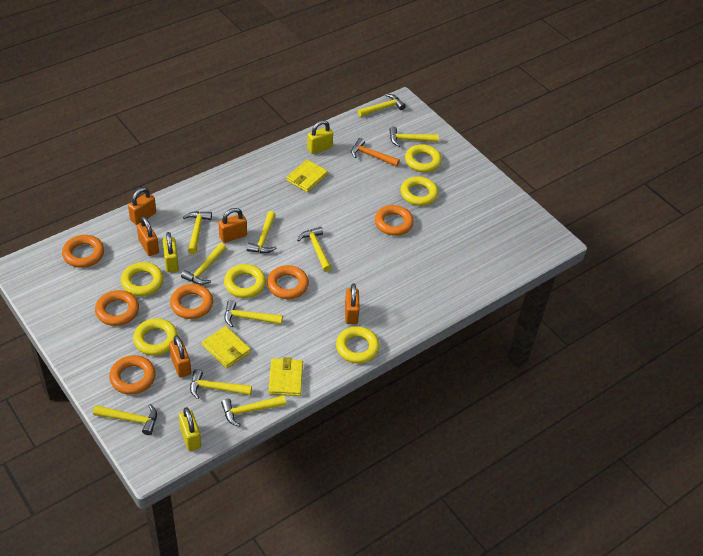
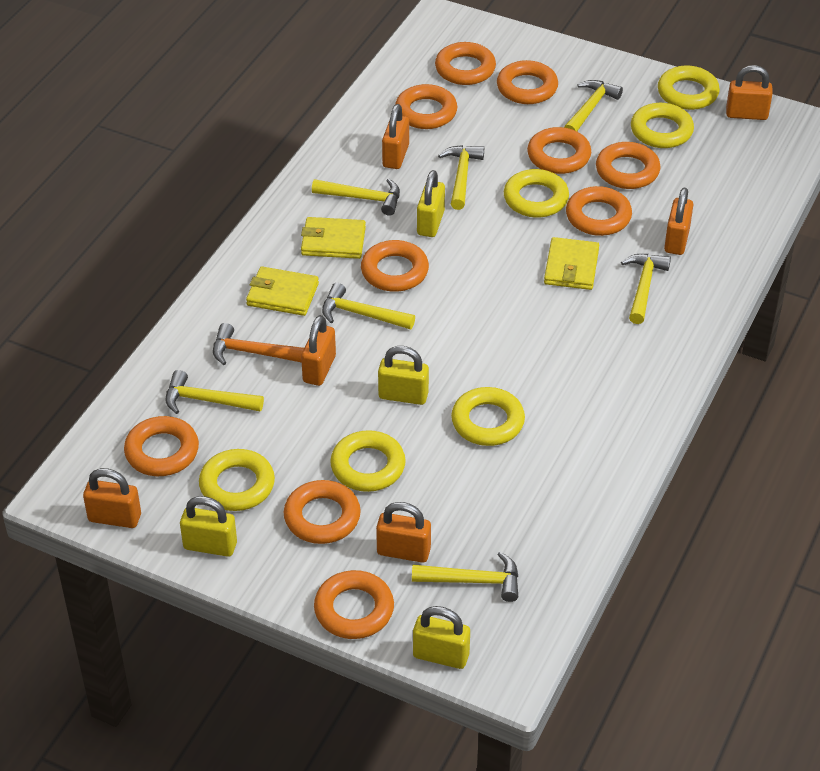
orange padlock: [128,187,156,225] [137,216,159,256] [169,335,191,378] [218,208,247,243] [345,283,360,324] = 5 -> [83,468,141,528] [301,315,336,386] [376,502,431,563] [382,104,409,169] [664,188,693,255] [726,65,773,120] = 6
orange ring: [62,235,104,268] [95,290,139,326] [109,355,156,395] [170,284,213,319] [267,265,309,299] [375,205,414,236] = 6 -> [124,416,199,476] [284,480,361,544] [314,570,394,639] [361,240,429,292] [395,84,457,129] [435,42,496,85] [497,60,558,104] [527,127,591,174] [566,186,632,236] [596,142,661,189] = 10
yellow hammer: [93,404,157,435] [181,243,226,285] [183,211,212,254] [190,369,252,399] [221,395,286,427] [225,300,283,327] [247,211,277,253] [297,227,332,272] [358,94,406,117] [389,126,439,147] = 10 -> [165,370,264,414] [312,179,400,216] [322,283,415,330] [412,552,518,602] [438,145,484,210] [564,80,623,131] [621,254,671,324] = 7
yellow padlock: [163,232,179,272] [179,407,201,451] [307,120,333,154] = 3 -> [180,496,237,557] [378,346,429,405] [413,606,470,669] [417,170,445,237] = 4

